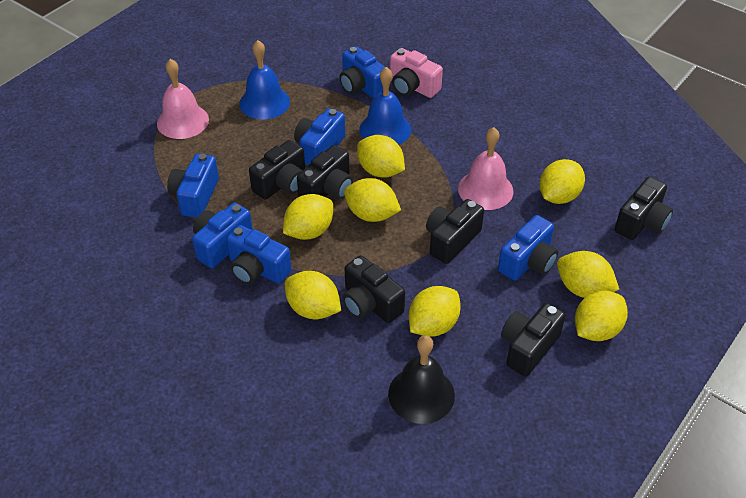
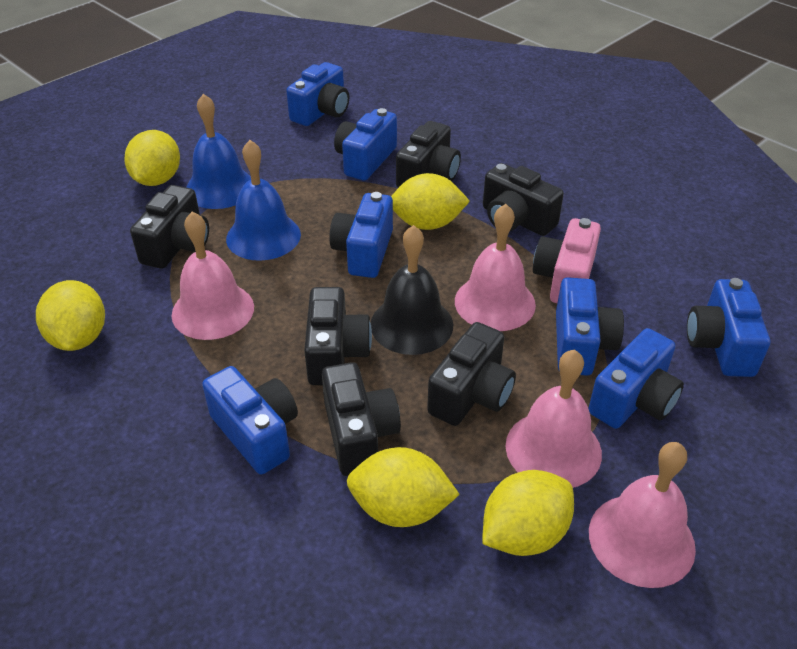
blue camera: [167,154,219,218] [192,202,253,268] [226,225,292,284] [294,108,345,165] [339,46,385,99] [498,215,558,281] = 6 -> [202,366,298,474] [286,62,349,126] [329,192,393,278] [334,108,397,181] [556,277,624,376] [588,328,684,429] [687,278,770,377] = 7
pink bell: [157,59,209,139] [458,127,514,210] = 2 -> [172,212,254,340] [455,204,536,331] [506,349,602,488] [589,442,696,588] = 4
yellow lemon: [283,194,333,240] [285,271,341,319] [344,178,401,222] [357,135,405,178] [409,286,461,337] [539,159,585,204] [557,251,619,298] [575,291,628,341] = 8 -> [36,280,105,351] [124,130,180,186] [347,447,460,527] [391,173,470,230] [482,470,574,556] = 5

